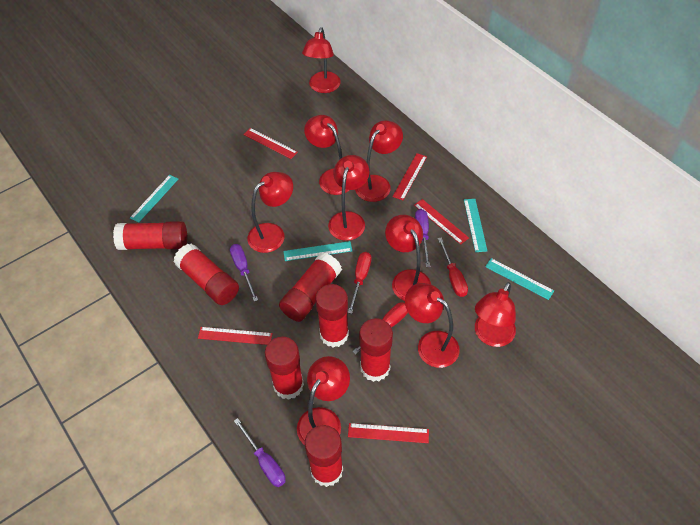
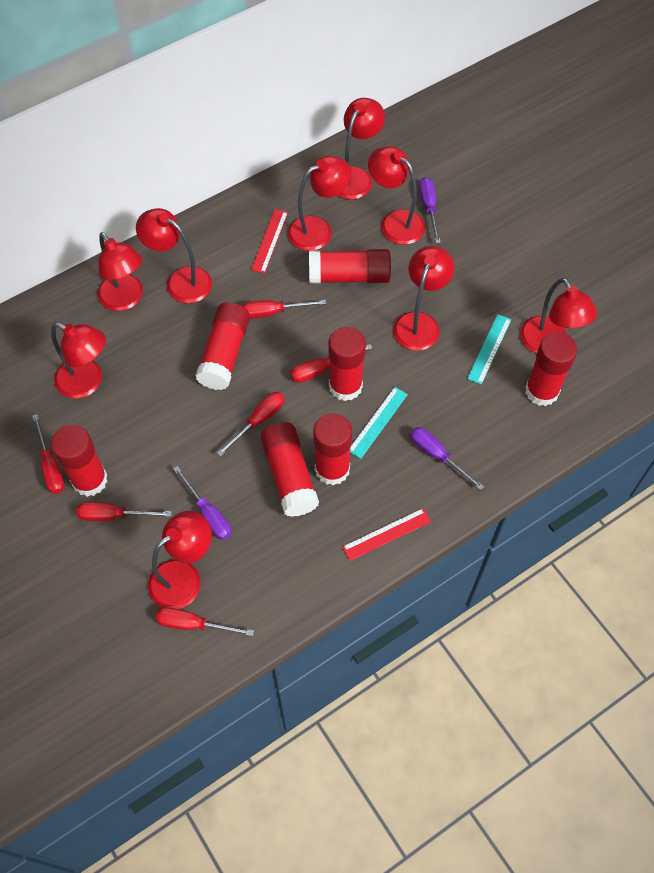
red ruler: [198,327,273,345] [243,128,298,159] [348,423,429,443] [393,153,427,200] [414,199,469,245] = 5 -> [251,209,288,274] [342,508,431,561] = 2
red screwdriver: [348,252,371,314] [352,302,408,355] [438,237,468,297] = 3 -> [32,414,65,494] [76,502,172,521] [156,607,254,636] [217,392,284,457] [242,300,326,319] [290,344,372,383] = 6
turquoise ruler: [130,175,178,223] [283,241,352,261] [464,199,487,252] [485,258,554,300] = 4 -> [350,387,408,459] [467,314,512,385] = 2

